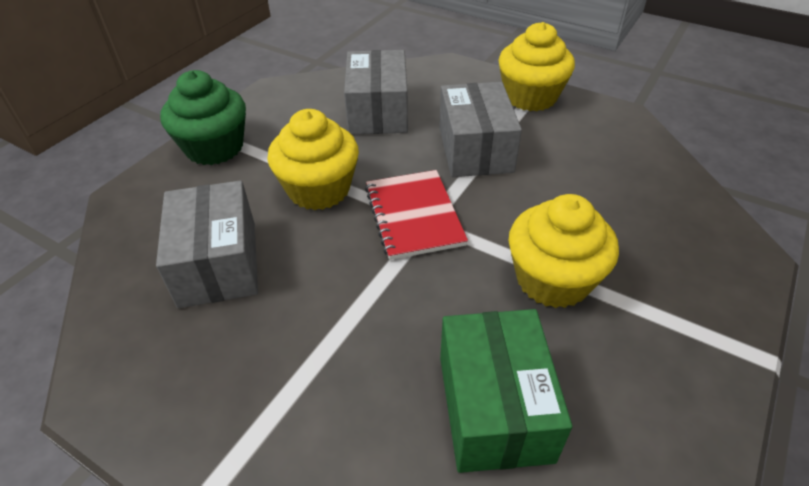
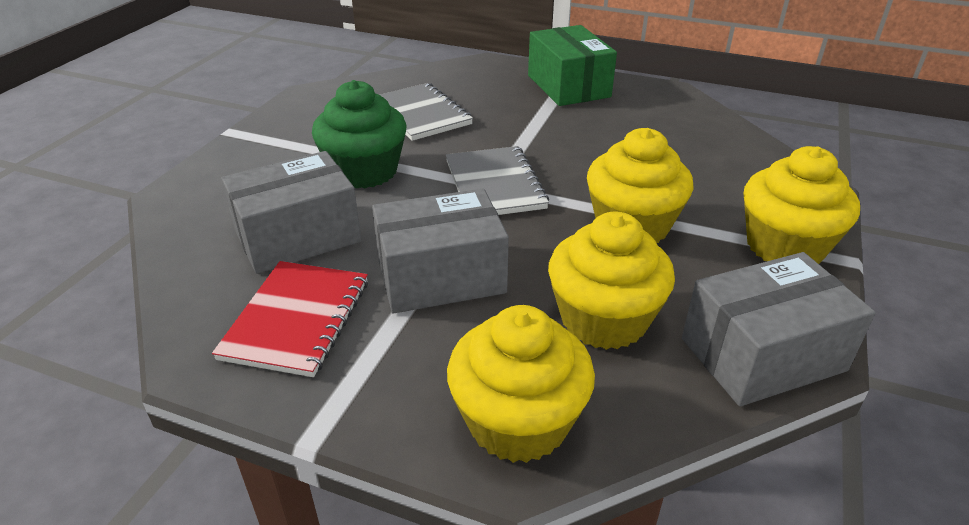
grey notebook: none = 0 -> [380,83,473,141] [446,146,549,215] = 2
yellow cupcake: [267,109,359,210] [499,22,575,111] [509,194,619,308] = 3 -> [447,305,595,463] [548,212,675,350] [587,128,694,243] [744,146,860,264] = 4

